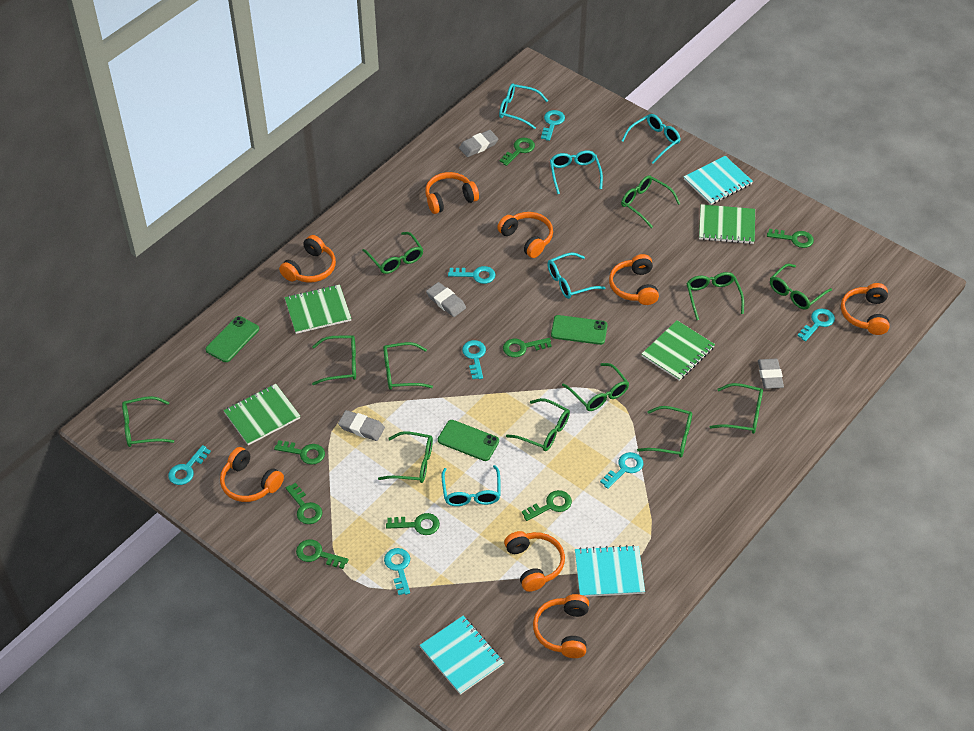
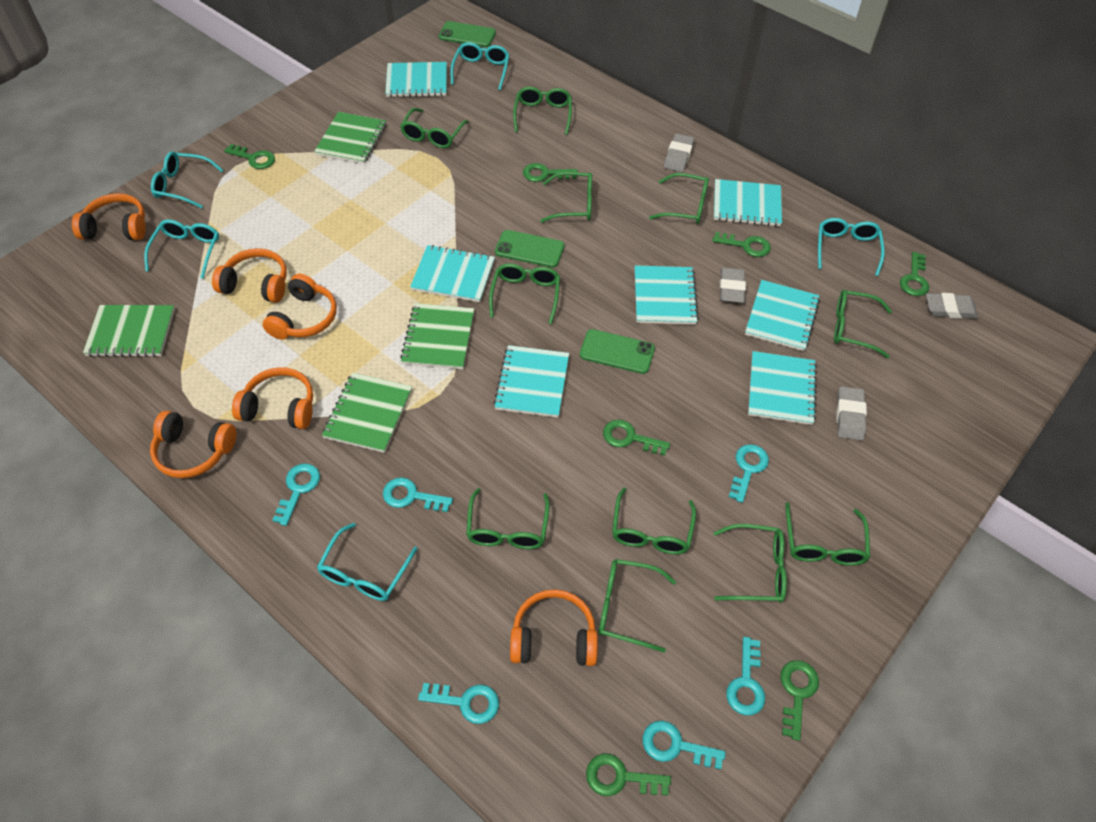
green glasses: [122,396,174,447] [312,336,356,385] [362,232,423,274] [378,431,433,483] [383,342,433,390] [506,398,570,451] [562,363,629,411] [621,175,680,228] [637,406,692,458] [686,272,744,320] [710,383,763,434] [770,264,832,310] = 12 -> [400,108,469,148] [466,488,550,549] [489,263,560,324] [513,87,572,135] [540,172,592,223] [599,559,676,652] [612,488,696,554] [649,173,709,224] [713,524,787,603] [786,502,870,566] [834,290,892,358] = 11
green key: [274,440,325,465] [286,483,322,524] [296,539,349,569] [386,513,440,535] [500,138,535,166] [503,338,552,357] [522,490,572,521] [767,229,814,248] = 8 -> [224,144,275,169] [523,163,578,182] [586,753,671,796] [603,420,670,456] [712,232,771,257] [780,660,819,741] [900,252,929,296] = 7
orange headphones: [220,447,284,502] [279,235,336,283] [425,172,479,214] [497,212,553,258] [504,531,565,592] [533,594,589,658] [609,254,659,305] [841,283,890,335] = 8 -> [72,193,146,240] [150,411,237,478] [212,248,287,303] [232,367,313,429] [263,274,337,340] [510,589,598,666] = 6
turquoise key: [168,445,211,485] [384,548,410,595] [448,266,496,284] [462,340,486,379] [541,110,565,141] [600,452,643,489] [797,309,835,341] = 7 -> [272,464,320,526] [383,477,453,512] [418,683,499,724] [643,721,726,770] [726,637,765,716] [729,444,769,503] = 6
turquoise notebook: [420,616,504,695] [575,545,645,597] [684,156,753,205] = 3 -> [385,62,447,97] [410,245,495,302] [494,345,569,418] [635,265,699,325] [714,179,782,227] [745,280,820,351] [748,351,817,425] = 7

